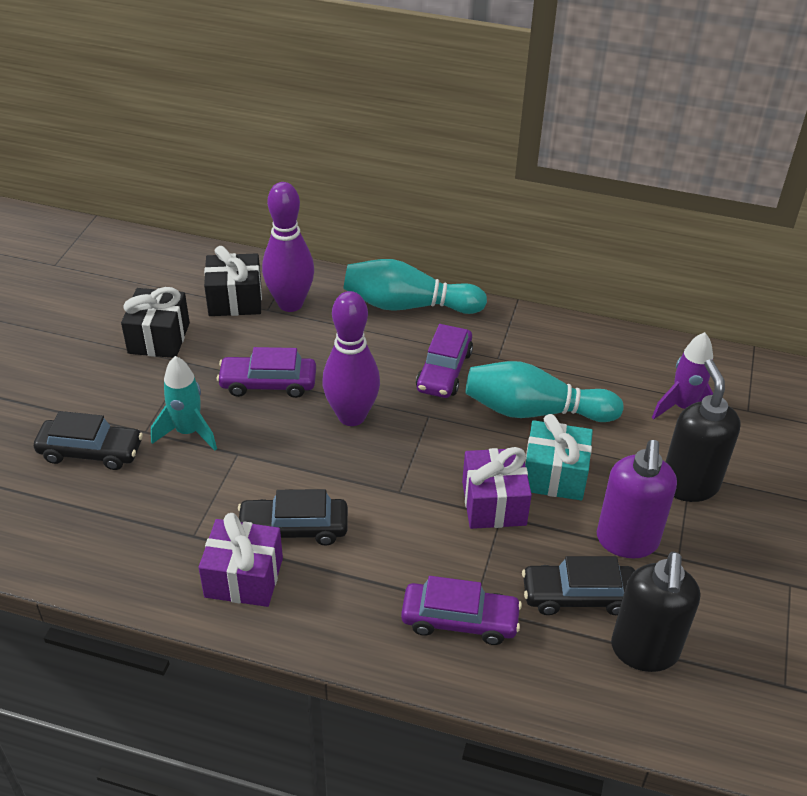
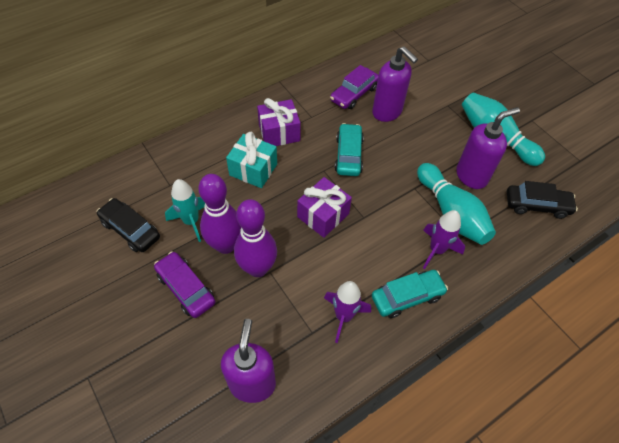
black car: [34,411,143,470] [238,489,348,545] [522,556,635,615] = 3 -> [97,198,160,252] [507,181,578,219] = 2
black gift: [121,287,190,358] [204,246,262,316] = 2 -> none = 0
black soap dispenser: [611,551,700,672] [665,359,741,502] = 2 -> none = 0
purple car: [217,347,316,398] [401,576,522,645] [416,324,473,398] = 3 -> [154,251,215,318] [330,65,379,109] = 2
purple rocket: [652,332,713,419] = 1 -> [324,281,371,343] [423,210,465,269] = 2
purple soap dispenser: [597,440,677,558] = 1 -> [221,319,276,403] [372,46,418,122] [456,107,520,189] = 3
turquoise car: none = 0 -> [335,123,364,176] [372,270,448,318] = 2

